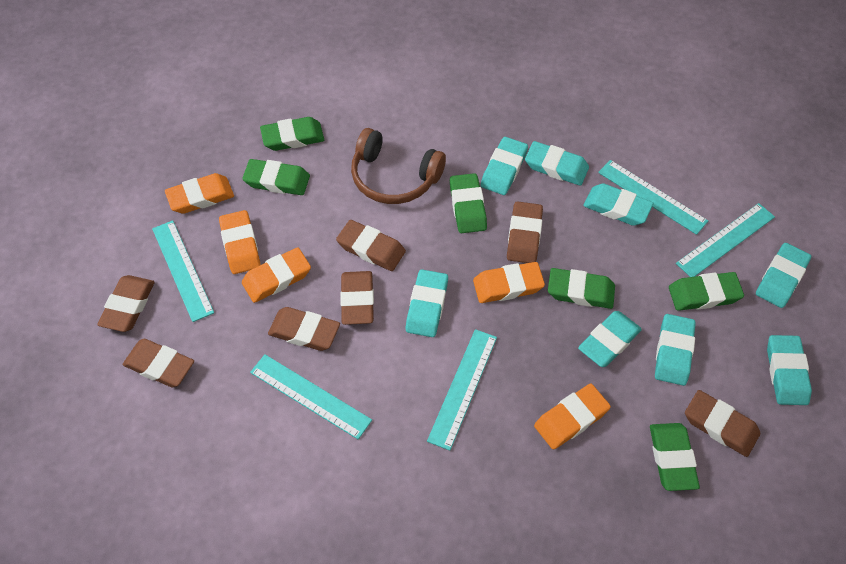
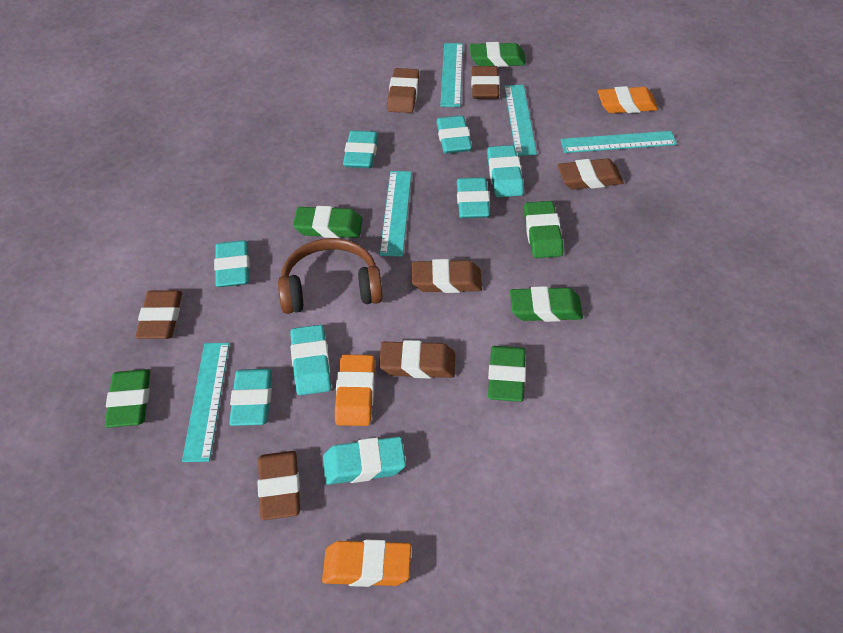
orange eraser: [165,173,234,214] [219,210,261,274] [242,247,311,303] [473,262,545,303] [534,383,611,449] = 5 -> [322,540,411,587] [335,355,375,426] [598,86,658,113] = 3

